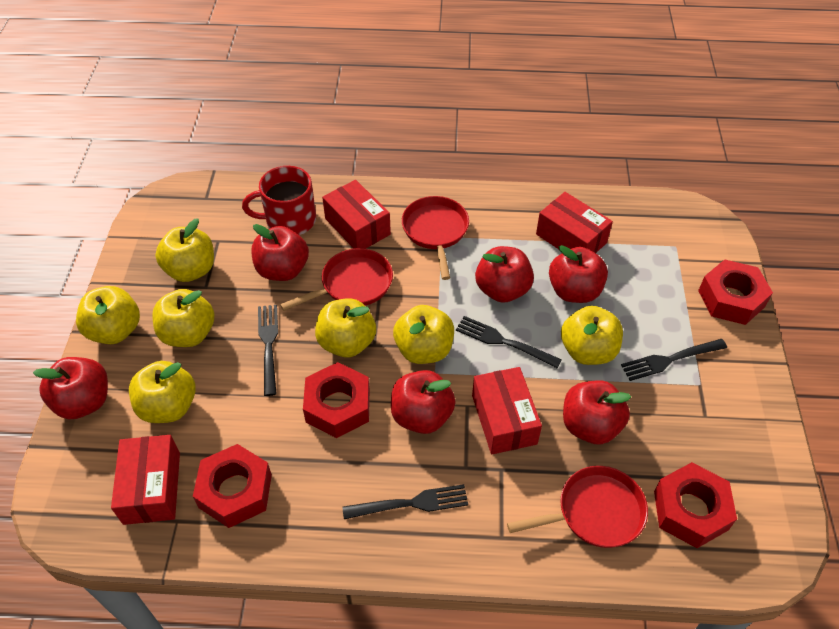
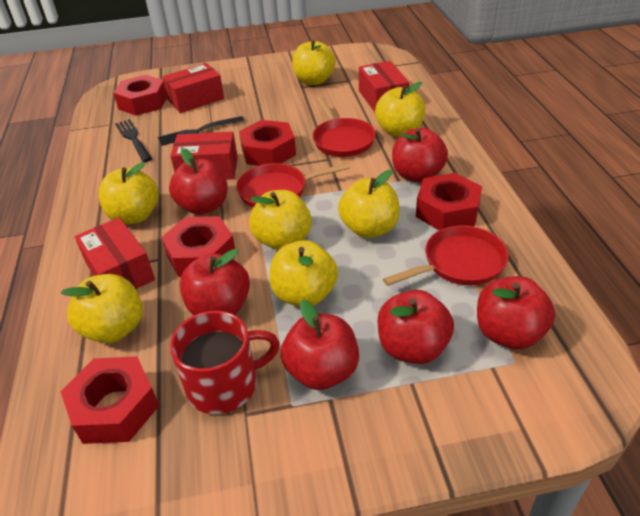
black fork: [258,305,278,396] [343,484,468,519] [456,316,562,368] [621,339,727,381] = 4 -> [115,119,152,162] [158,116,244,146] = 2
red nut: [193,444,272,528] [303,362,370,438] [654,462,737,548] [698,260,773,325] = 4 -> [60,356,159,444] [113,75,167,116] [161,216,235,277] [239,120,296,166] [416,173,482,230] = 5

